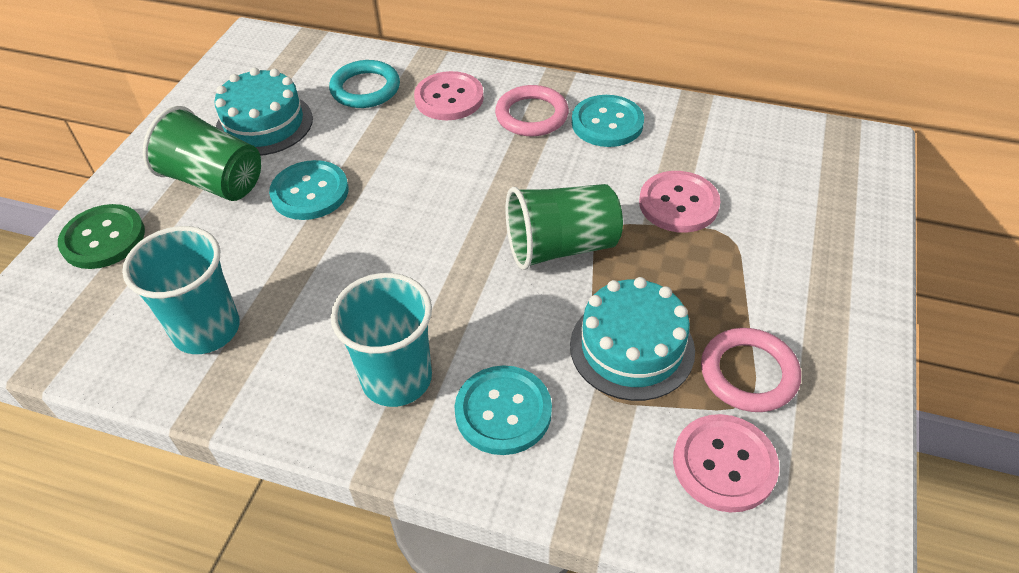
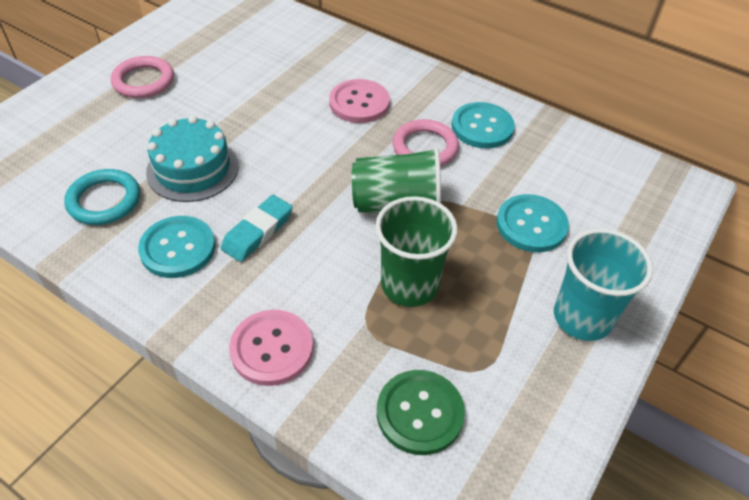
pink button: [414,71,484,120] [639,171,720,233] [673,414,779,512] = 3 -> [229,310,313,386] [329,79,390,123] = 2
turquoise cake: [214,67,313,156] [570,277,695,401] = 2 -> [146,116,239,202] = 1
turquoise cup: [122,226,240,354] [331,273,432,407] = 2 -> [554,228,653,341] = 1
turquoise eraser: none = 0 -> [221,195,293,262] = 1

